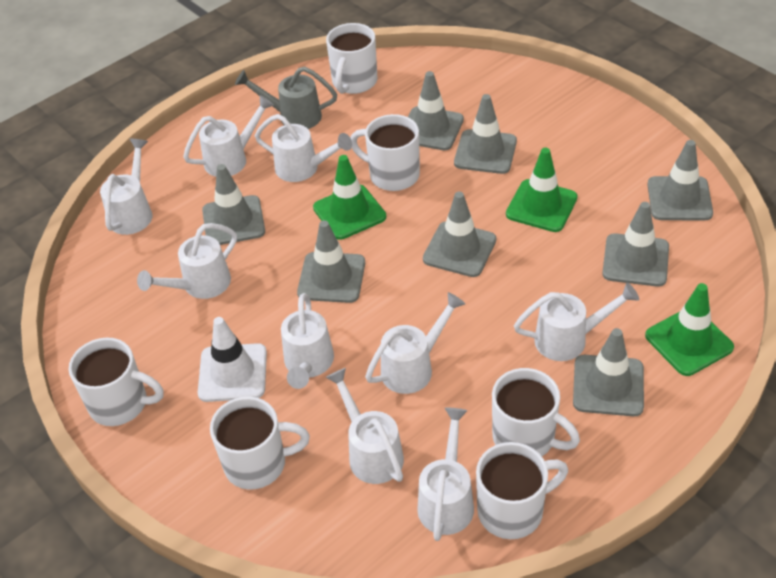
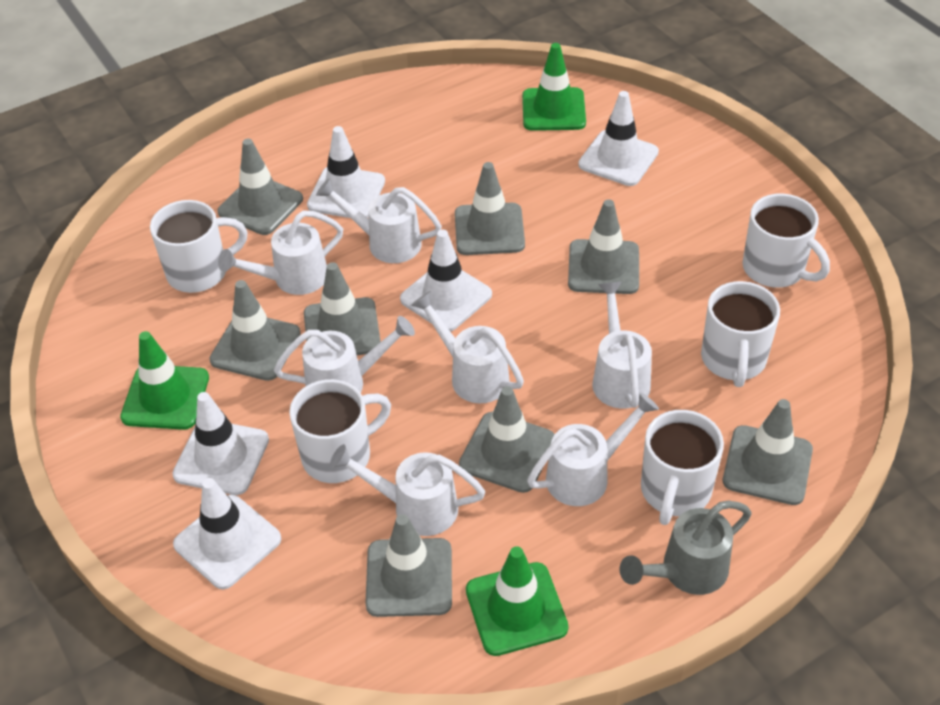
white mug: [68,338,164,426] [210,396,310,490] [326,23,377,94] [351,114,420,191] [476,442,568,539] [492,368,580,456] = 6 -> [150,200,248,293] [289,379,391,483] [641,410,724,525] [701,281,780,387] [742,194,830,288] = 5
white traffic cone: [198,317,267,402] = 1 -> [172,392,269,495] [173,478,281,589] [307,126,385,218] [400,230,492,331] [578,91,659,186] = 5
white watering can: [100,139,152,235] [137,223,237,299] [183,95,274,177] [255,114,352,182] [281,293,334,389] [325,368,404,484] [365,292,465,394] [417,408,474,541] [514,283,639,361] = 9 -> [218,210,343,295] [274,316,415,393] [316,178,442,263] [330,444,485,536] [411,291,524,403] [527,392,659,506] [592,282,652,409] = 7

